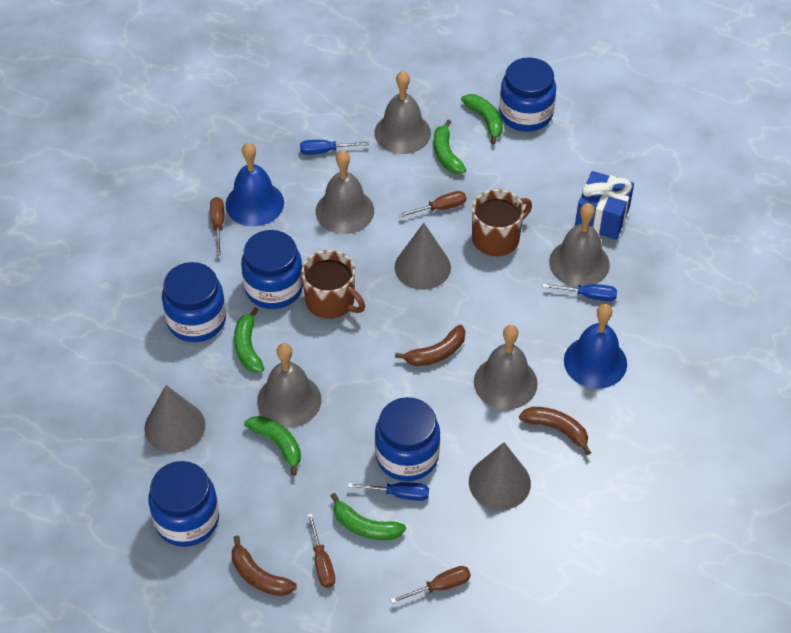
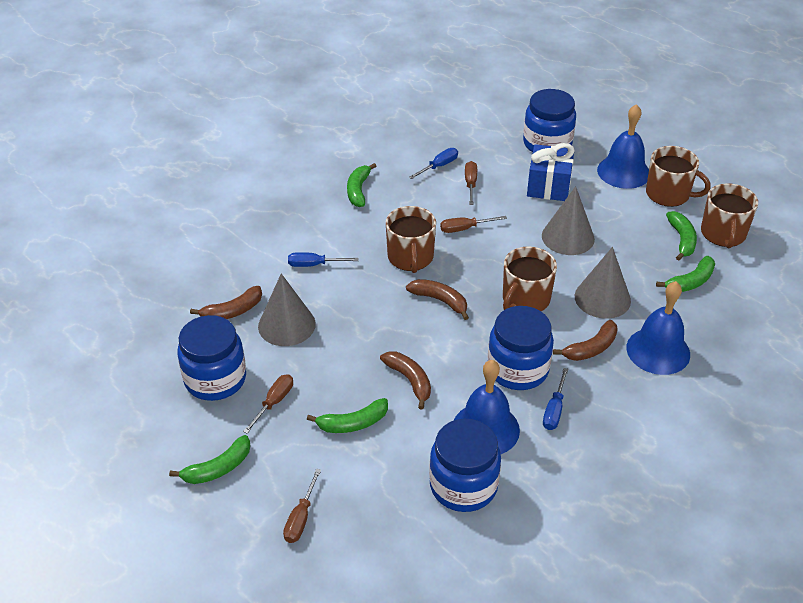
blue bell: [225,143,284,226] [564,304,627,389] = 2 -> [454,360,520,454] [597,104,649,189] [626,281,690,375] = 3
blue jar: [148,461,219,547] [162,262,226,342] [241,230,303,309] [375,397,440,481] [499,57,556,132] = 5 -> [177,315,246,401] [429,419,501,512] [488,306,554,390] [523,89,576,152] = 4
brown banana: [232,535,297,596] [395,325,465,366] [519,407,591,455] = 3 -> [190,286,262,319] [380,351,431,410] [406,279,469,320] [553,320,618,361] = 4
brown mug: [301,250,365,319] [472,189,532,256] = 2 -> [386,206,436,273] [503,246,557,311] [646,146,711,207] [701,183,758,248] = 4
grey bell: [257,343,322,428] [316,150,374,234] [374,71,431,154] [474,325,538,410] [549,203,610,287] = 5 -> none = 0

